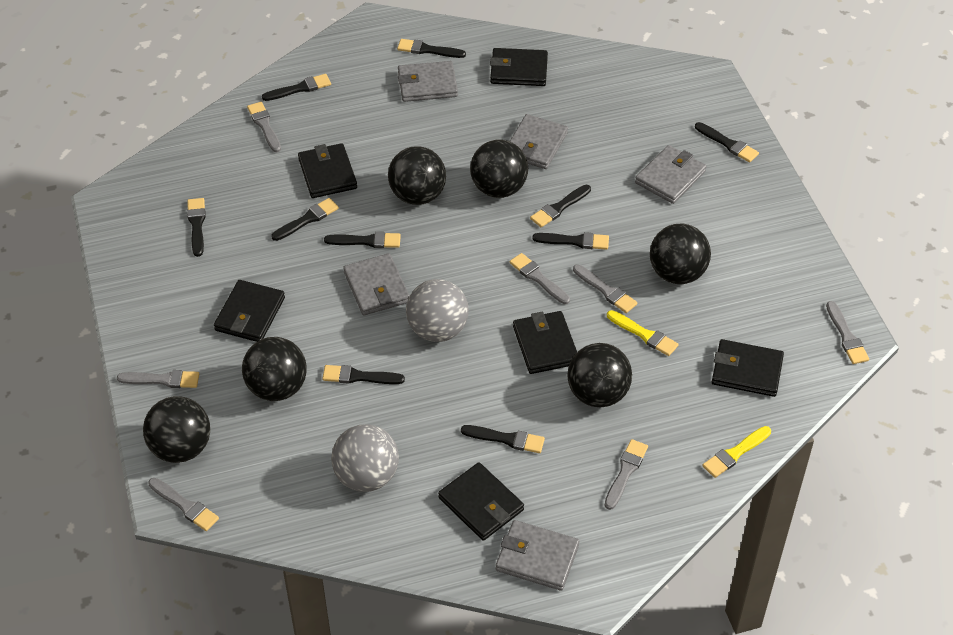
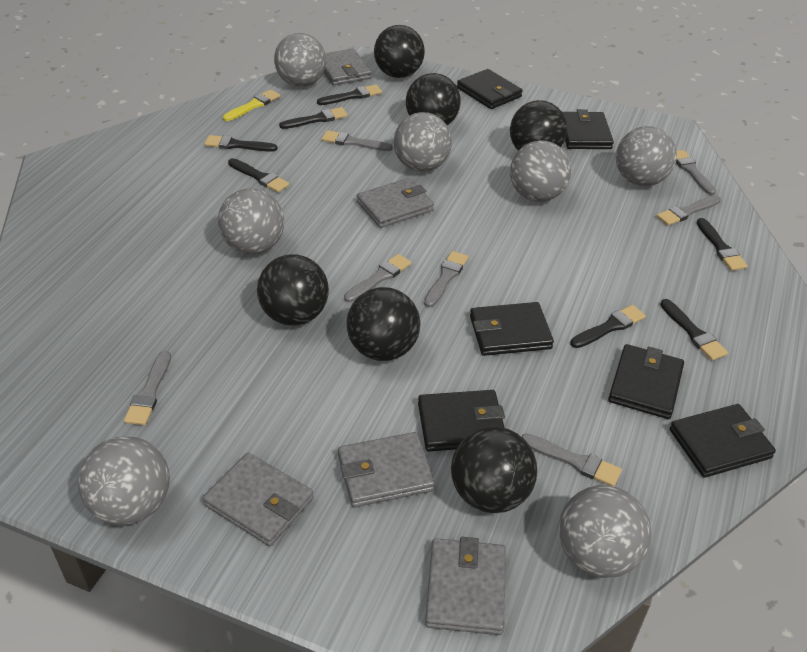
black brush: [187,198,206,257] [262,74,331,101] [271,198,339,241] [322,365,405,384] [324,232,401,248] [397,39,466,58] [461,425,545,453] [530,185,591,227] [532,232,609,250] [695,122,759,162] = 10 -> [204,135,278,152] [228,158,289,192] [279,107,348,129] [317,84,382,105] [570,305,646,348] [660,299,728,361] [697,218,748,271] = 7
grey ball: [331,424,399,492] [406,279,469,342] = 2 -> [78,436,170,525] [218,188,284,254] [274,33,326,87] [394,112,452,172] [510,140,571,202] [559,485,652,578] [616,126,677,186] = 7
yellow brush: [607,310,679,356] [702,426,771,478] = 2 -> [223,89,280,121] = 1

